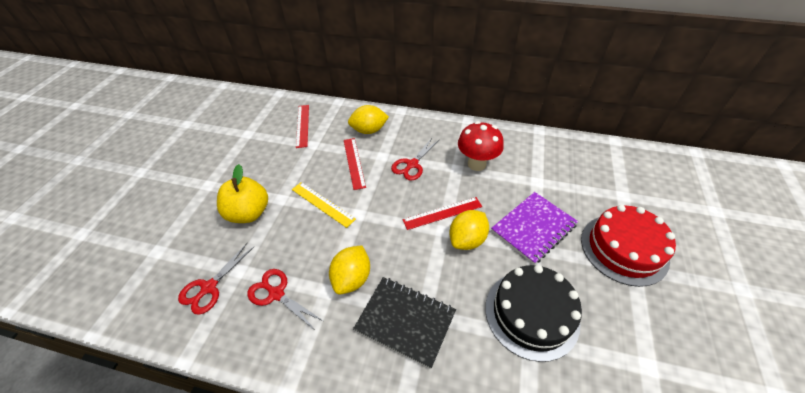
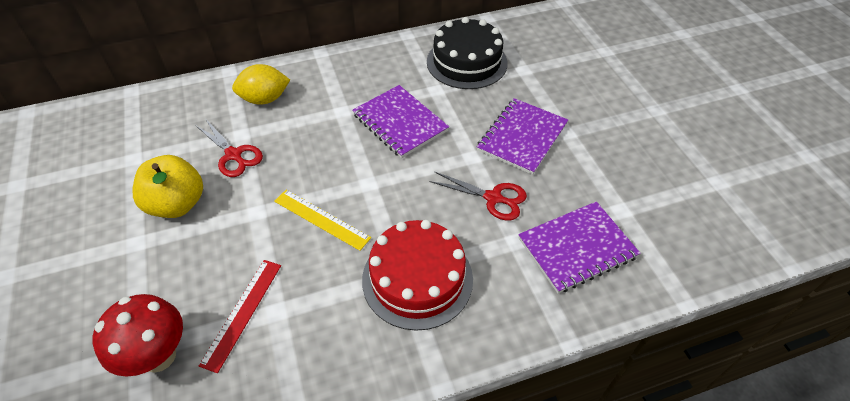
black notebook: [353,277,456,369] = 1 -> none = 0
purple notebook: [491,192,578,265] = 1 -> [352,85,449,158] [477,98,568,175] [518,201,640,293] = 3
red ruler: [296,105,309,148] [344,138,366,190] [403,197,482,230] = 3 -> [199,260,281,373] = 1
red scissors: [178,243,255,315] [247,269,323,330] [391,137,440,181] = 3 -> [195,120,263,177] [430,171,527,220] = 2
yellow lemon: [329,245,370,295] [348,105,389,134] [449,210,489,250] = 3 -> [232,64,290,105] = 1

